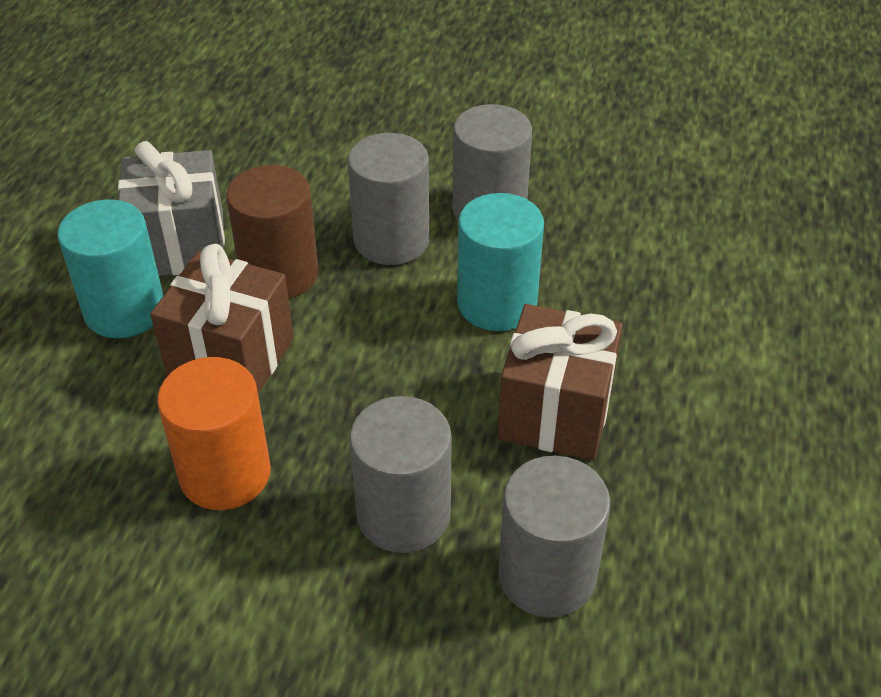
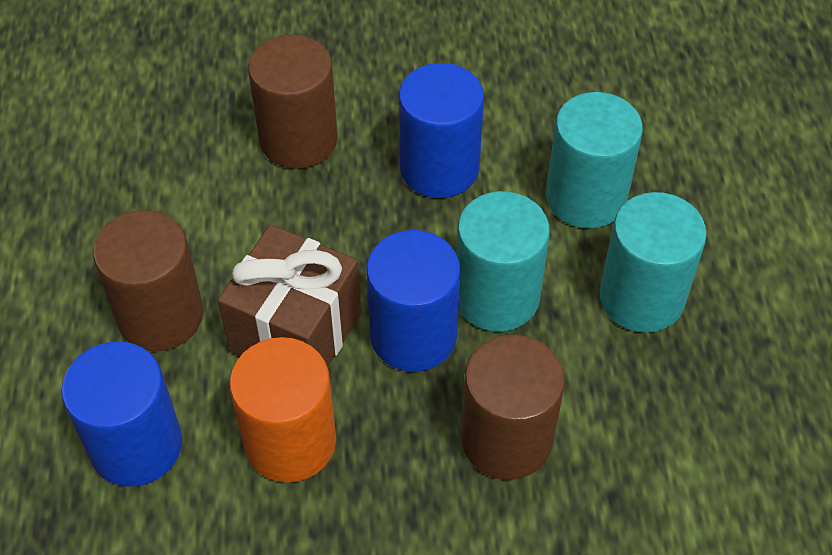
blue cylinder: none = 0 -> [61,342,182,487] [366,230,460,372] [399,63,484,198] = 3
brown cylinder: [226,165,319,299] = 1 -> [93,210,204,351] [248,35,338,169] [461,335,565,480] = 3
brown gift: [150,244,294,394] [498,304,623,460] = 2 -> [218,225,361,367] = 1
grey cylinder: [348,133,429,265] [350,396,452,553] [453,104,532,220] [498,456,610,618] = 4 -> none = 0
grey gift: [118,141,225,276] = 1 -> none = 0
turquoise cylinder: [58,199,164,338] [457,193,544,331] = 2 -> [456,191,550,332] [546,92,643,228] [600,192,707,333] = 3

